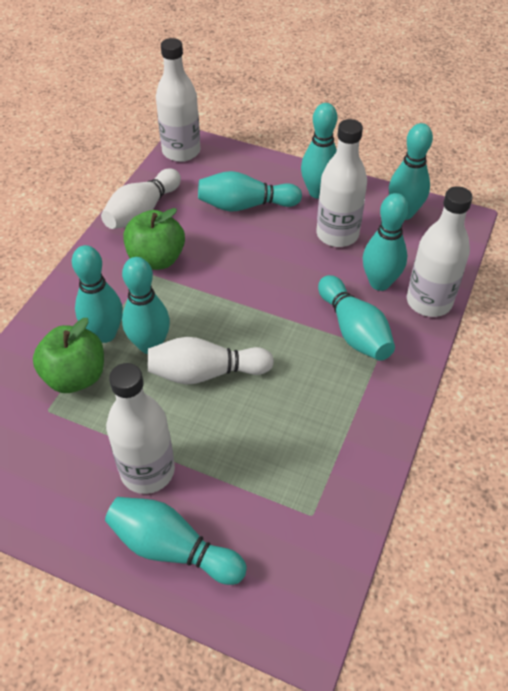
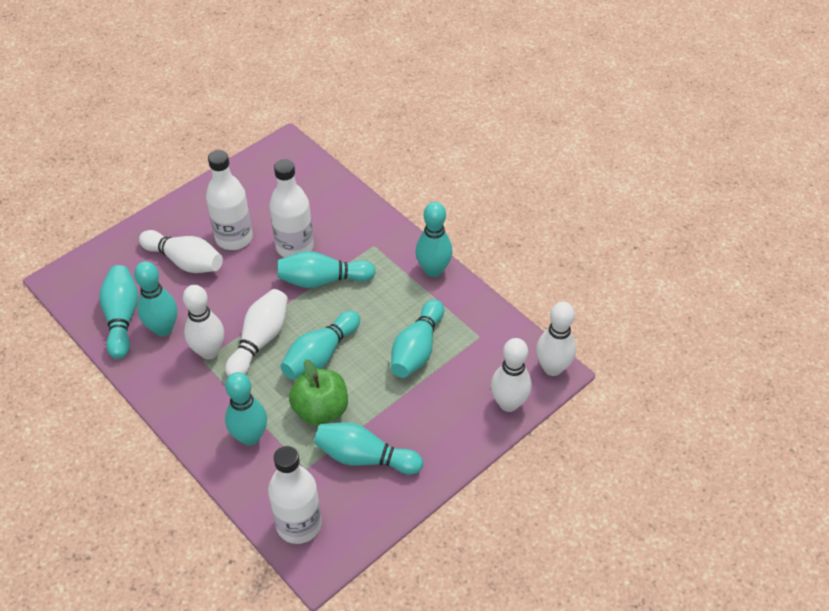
green apple: [33,318,104,393] [123,208,185,270] = 2 -> [289,359,348,426] = 1
white bottle: [106,363,175,494] [156,38,201,162] [317,119,367,247] [407,186,473,317] = 4 -> [206,150,253,250] [268,446,322,544] [269,159,314,257] = 3
white bowling pin: [101,168,181,229] [148,337,274,385] = 2 -> [139,230,223,273] [183,285,224,359] [225,289,288,377] [491,338,532,412] [536,301,576,376] = 5

